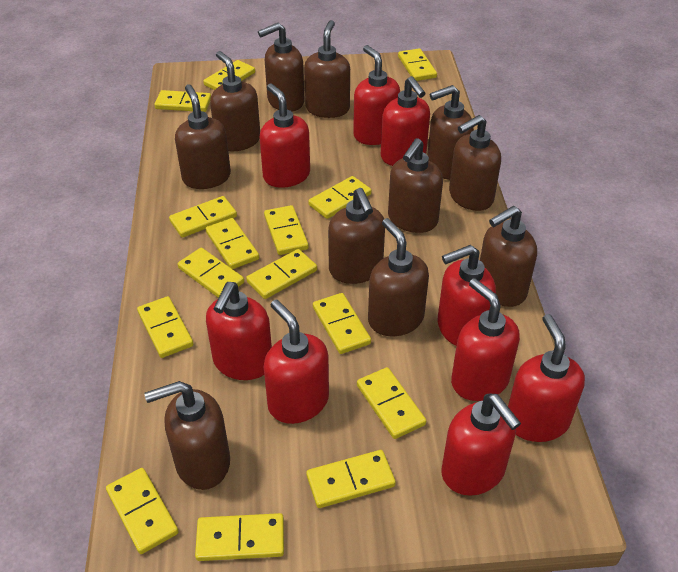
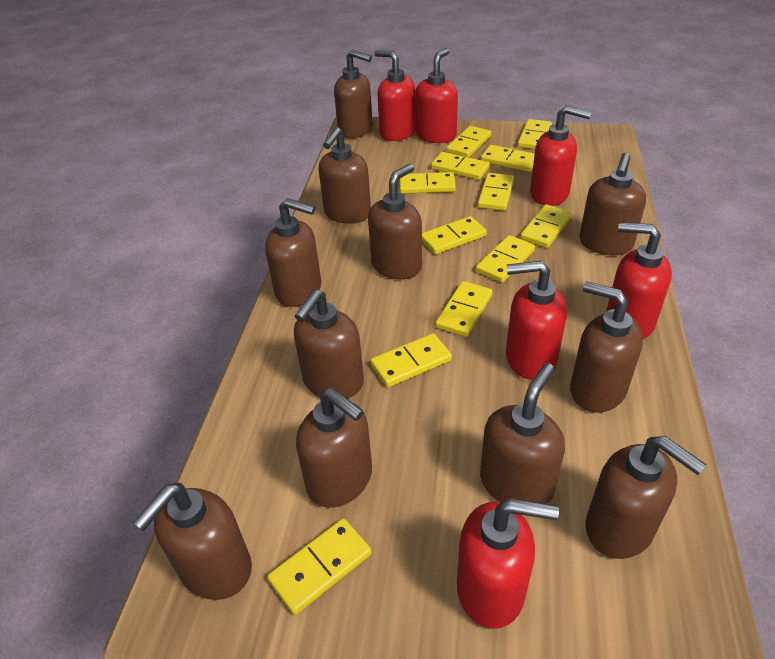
red soap dispenser: [206,282,272,380] [260,83,310,188] [264,299,329,424] [353,45,400,145] [381,76,430,166] [438,245,496,346] [442,393,521,496] [451,278,520,401] [508,314,585,442] = 9 -> [374,50,416,141] [415,48,458,143] [457,498,559,629] [506,261,567,380] [530,105,591,206] [606,222,672,339] = 6
yellow domino: [106,468,179,554] [137,296,193,358] [154,90,211,112] [169,196,237,238] [178,248,244,298] [195,513,284,561] [203,60,255,90] [206,218,259,269] [246,249,317,299] [264,205,309,255] [306,450,396,508] [308,176,371,219] [313,293,371,354] [357,367,426,439] [398,48,437,81] = 15 -> [267,518,372,615] [370,333,452,387] [400,172,456,194] [422,216,487,254] [431,152,490,180] [435,281,493,337] [446,126,491,157] [476,235,535,283] [478,173,514,211] [481,145,535,172] [517,119,552,149] [520,204,572,248] = 12

